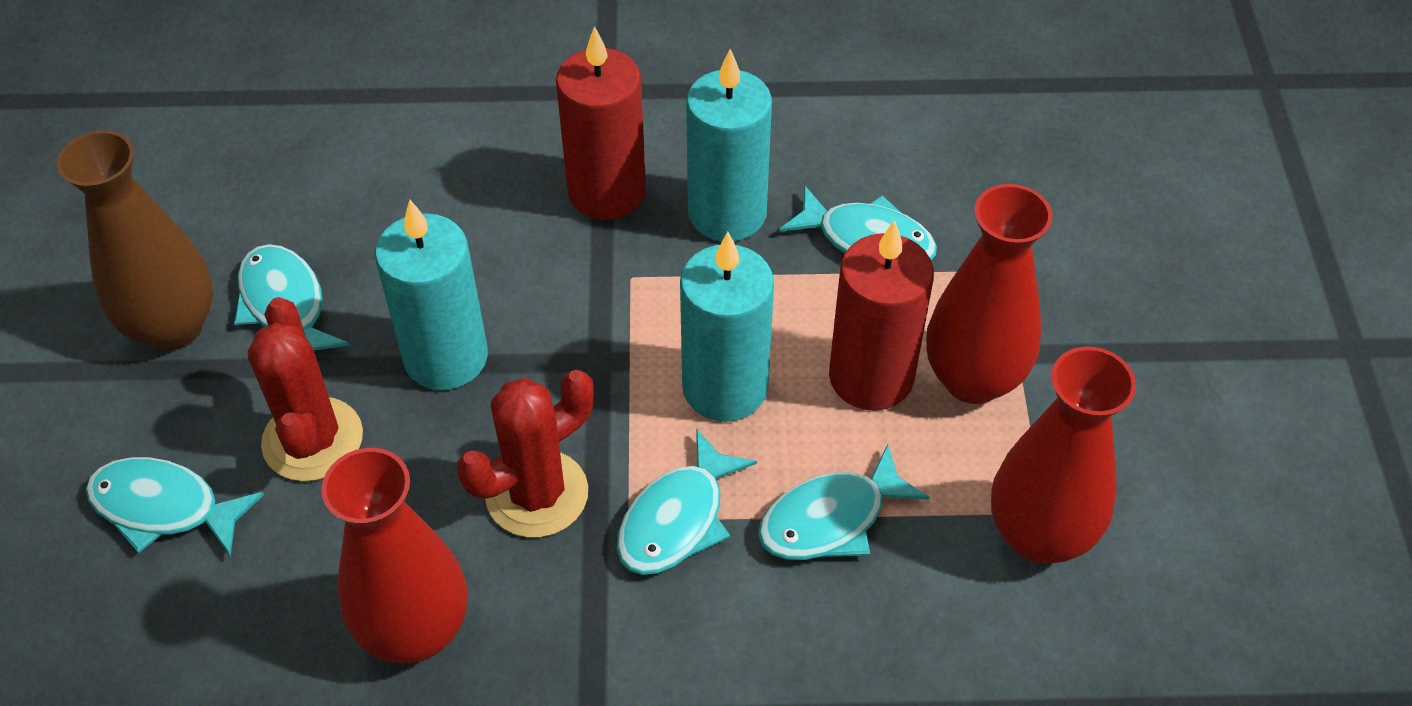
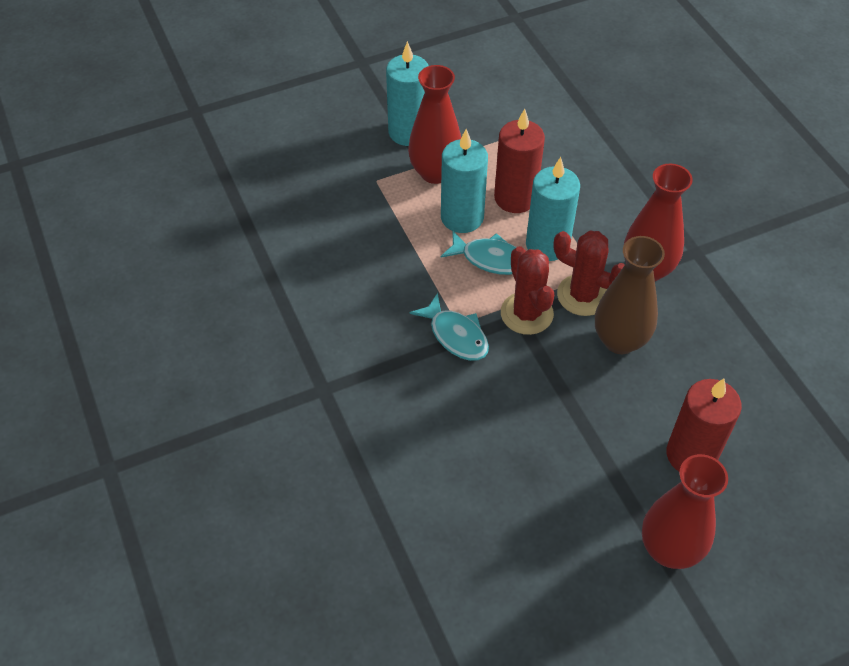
turquoise fish: [86,457,264,557] [234,244,350,350] [617,429,757,575] [758,445,930,560] [779,185,937,260] = 5 -> [409,293,489,361] [441,231,516,275] = 2

